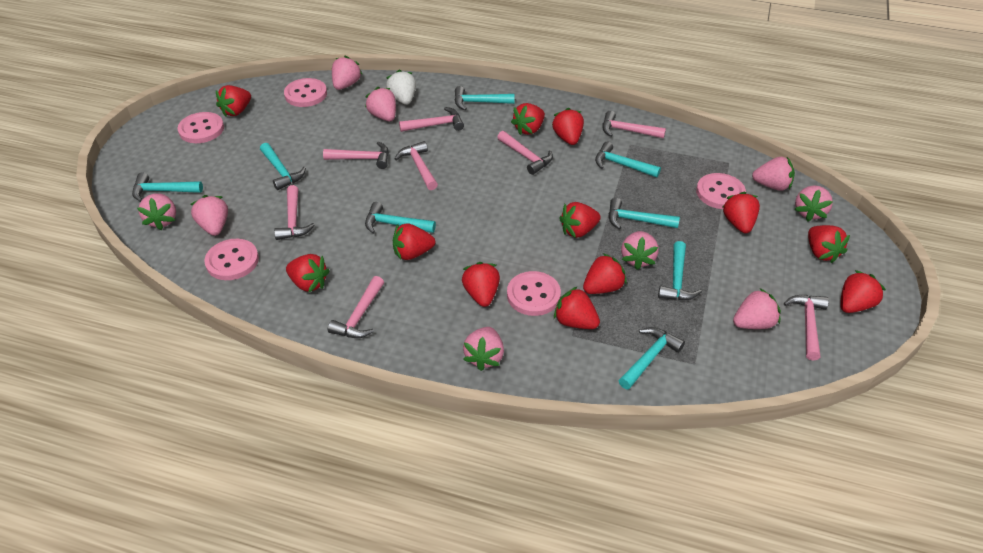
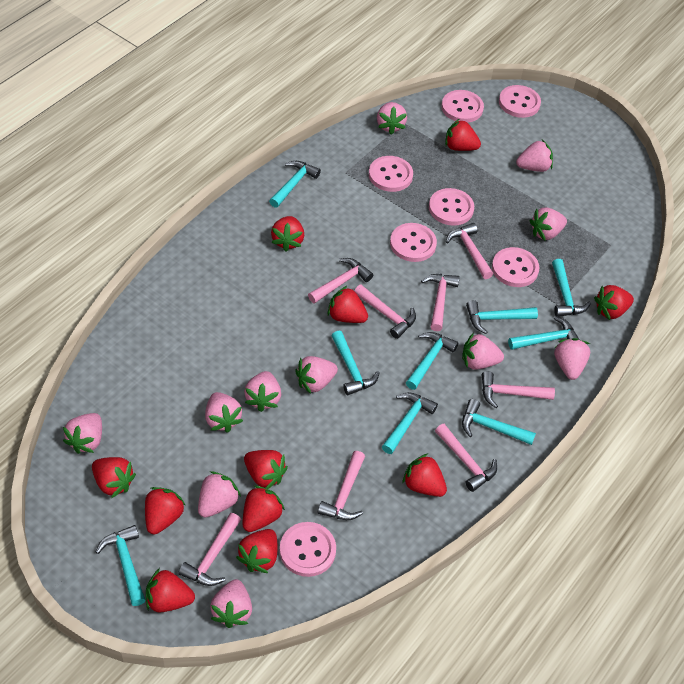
pink button: [178,112,224,143] [204,239,259,280] [284,78,327,107] [507,271,561,316] [696,173,746,209] = 5 -> [280,522,336,577] [369,156,413,192] [390,223,437,262] [429,188,474,226] [441,90,484,123] [492,247,540,287] [499,85,541,118] = 7
pink strawberry: [137,193,176,230] [190,195,228,236] [332,56,362,90] [365,87,396,121] [463,327,504,371] [621,231,659,270] [733,288,781,329] [752,157,795,191] [794,186,833,221] = 9 -> [63,413,102,454] [198,471,241,517] [205,392,243,433] [210,579,252,628] [244,371,281,412] [295,356,338,394] [377,102,407,135] [462,333,504,370] [516,140,553,172] [530,207,567,240] [554,338,590,380] = 11
red strawberry: [216,85,251,117] [286,254,330,292] [393,223,435,260] [462,262,500,307] [511,103,545,135] [552,108,584,145] [554,286,600,329] [559,202,601,238] [583,253,627,294] [722,192,760,233] [808,225,850,263] [840,270,886,313] = 12 -> [92,457,136,498] [145,487,186,534] [146,568,195,612] [236,529,277,573] [243,485,285,532] [244,450,288,489] [271,216,304,251] [328,286,368,323] [402,454,447,497] [445,119,481,151] [594,285,634,320] = 11
turquoise hammer: [132,173,203,202] [260,143,306,190] [365,202,436,234] [454,86,515,110] [595,142,661,178] [609,198,680,229] [619,327,685,390] [658,241,702,300] = 8 -> [96,525,145,606] [269,161,321,208] [331,331,379,395] [382,392,438,454] [406,332,458,390] [462,399,536,445] [466,300,538,334] [508,316,579,350] [552,259,591,317] = 9
white strawberry: [386,70,416,105] = 1 -> none = 0

